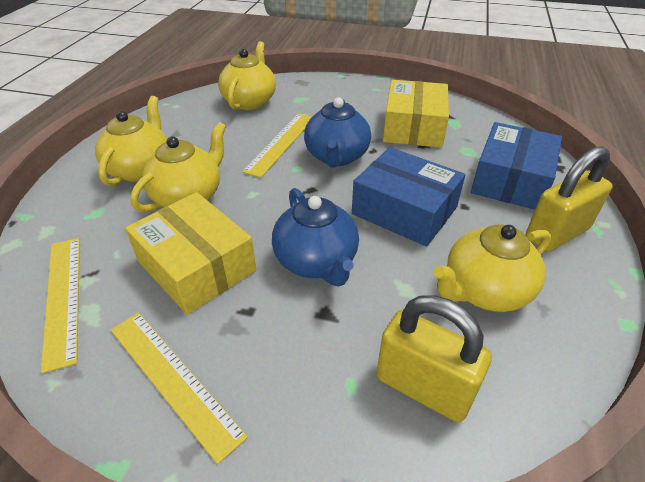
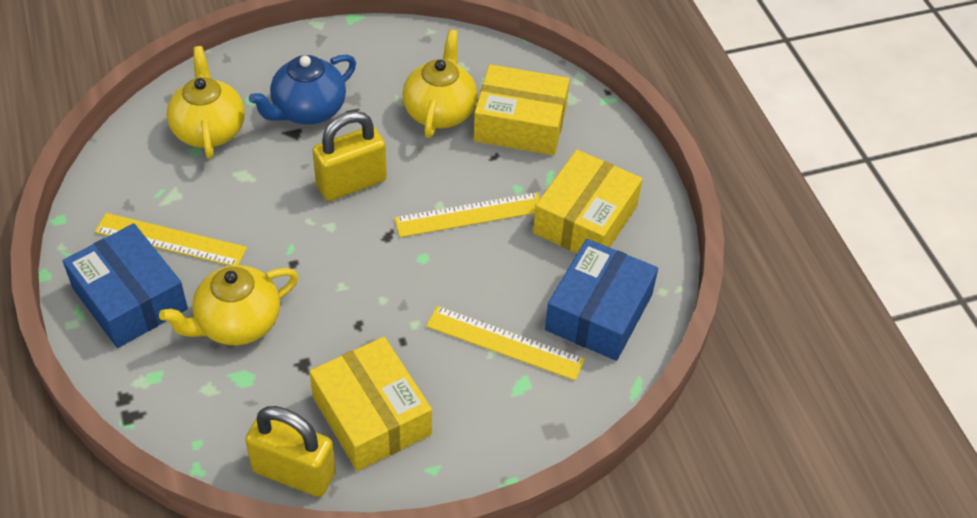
blue teapot: [272,188,359,286] [304,97,371,168] = 2 -> [249,54,356,125] = 1
yellow box: [125,192,256,314] [383,80,449,148] = 2 -> [309,337,432,471] [473,64,570,155] [533,150,642,253] = 3
yellow teapot: [95,96,167,186] [130,122,226,212] [218,41,276,110] [433,225,551,312] = 4 -> [159,265,298,345] [167,46,245,159] [402,30,478,138] = 3

